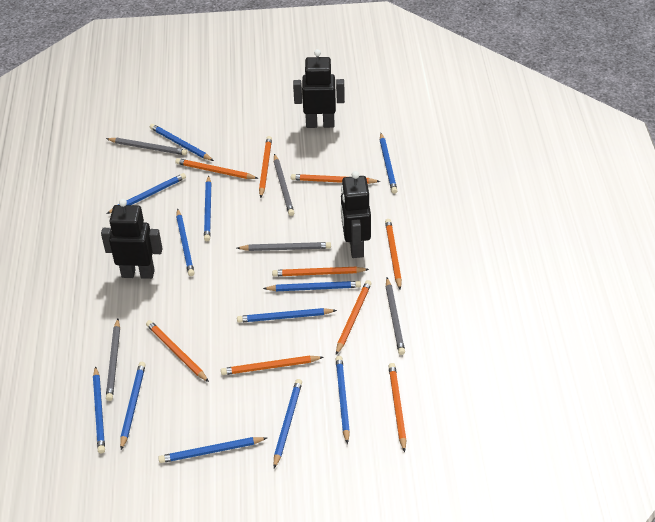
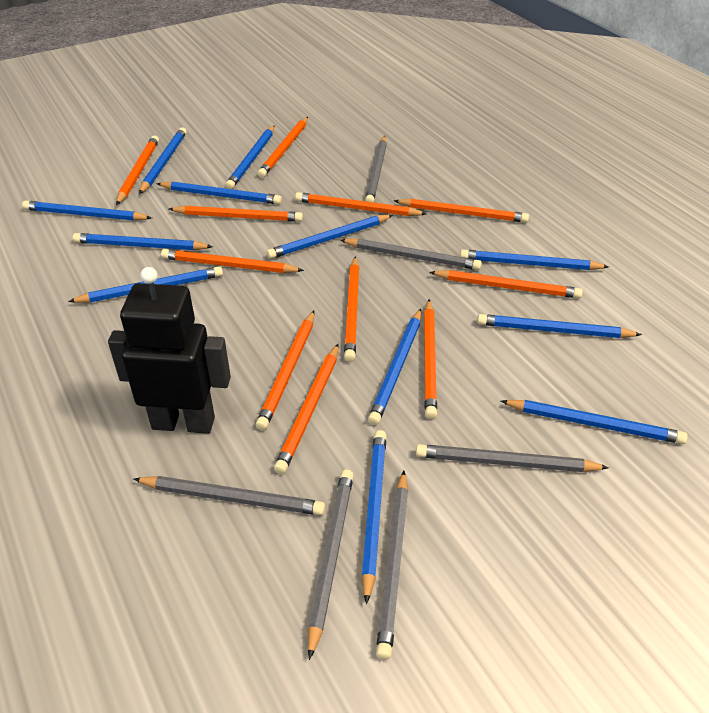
black robot: [101,199,163,279] [293,49,345,128] [341,171,371,258] = 3 -> [108,267,231,434] = 1
grey pencil: [106,138,187,155] [106,318,120,401] [237,242,331,251] [274,154,294,216] [386,278,405,355] = 5 -> [134,476,325,515] [308,470,354,660] [340,239,482,270] [365,136,387,202] [376,471,408,660] [416,444,609,472] = 6
orange pencil: [146,320,209,382] [175,158,259,179] [221,356,324,375] [259,136,272,198] [272,267,369,276] [291,174,381,184] [336,280,372,355] [385,219,402,289] [388,363,406,452] = 9 -> [116,136,159,205] [161,249,304,273] [169,205,303,222] [256,311,314,430] [257,117,308,178] [274,344,339,474] [295,192,427,216] [344,257,360,362] [394,198,529,223] [424,300,437,419] [429,270,583,299] = 11

